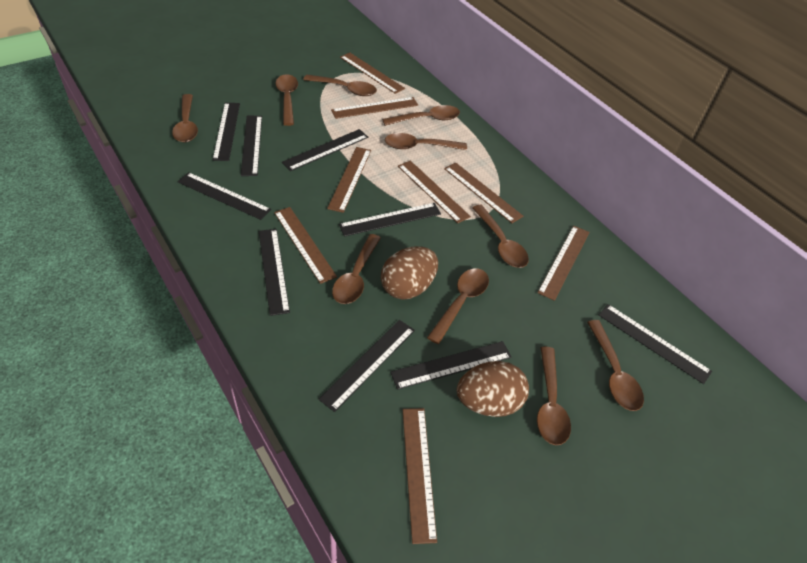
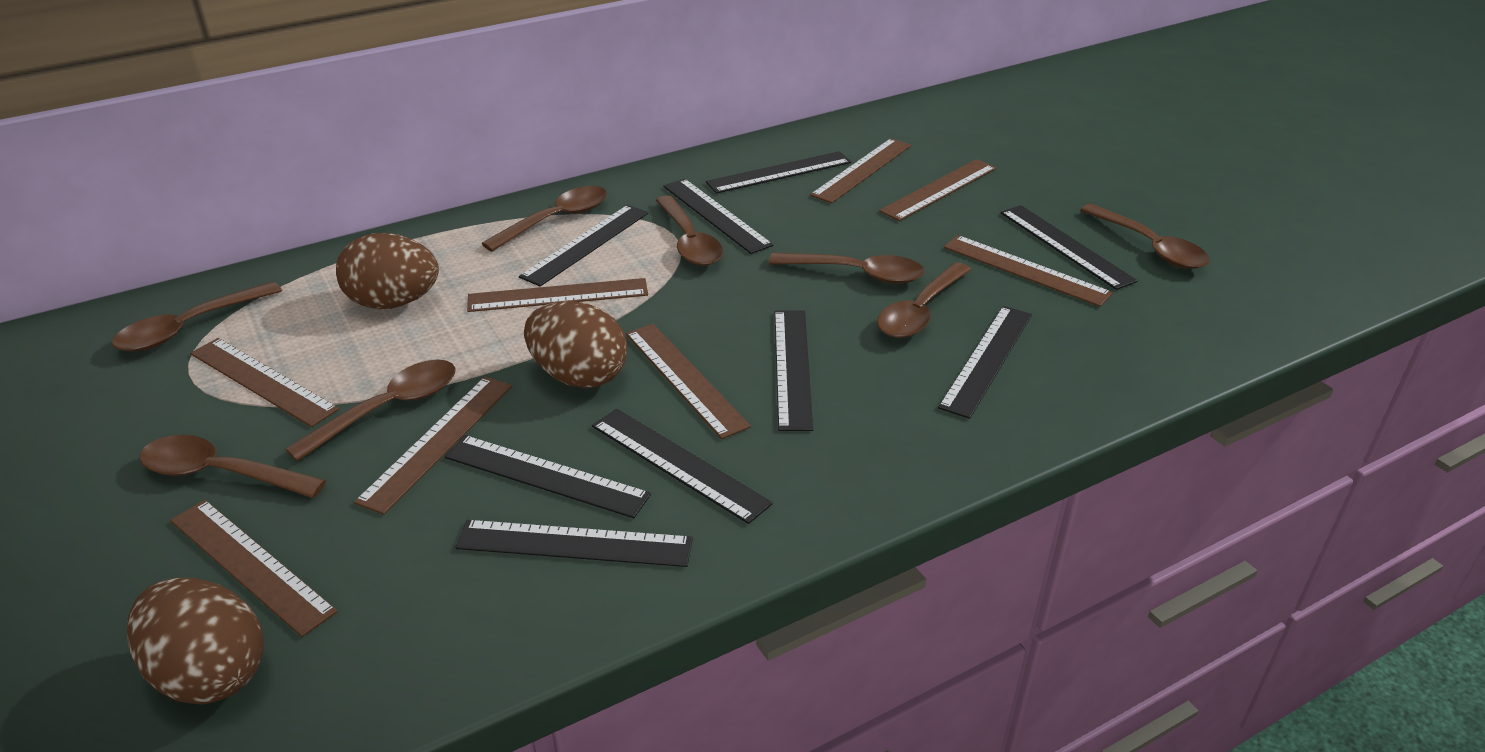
brown egg: [381,247,438,300] [457,361,529,417] = 2 -> [127,578,264,705] [336,233,439,309] [524,301,628,388] = 3
brown spoon: [172,94,198,142] [275,74,298,126] [303,75,377,96] [332,234,381,304] [382,105,460,126] [385,133,467,150] [427,268,489,344] [472,205,529,268] [537,347,571,445] [587,320,644,411] = 10 -> [112,281,282,352] [140,435,326,498] [285,359,455,461] [481,186,607,252] [656,195,723,266] [769,253,925,284] [877,262,971,338] [1080,204,1210,269] = 8

